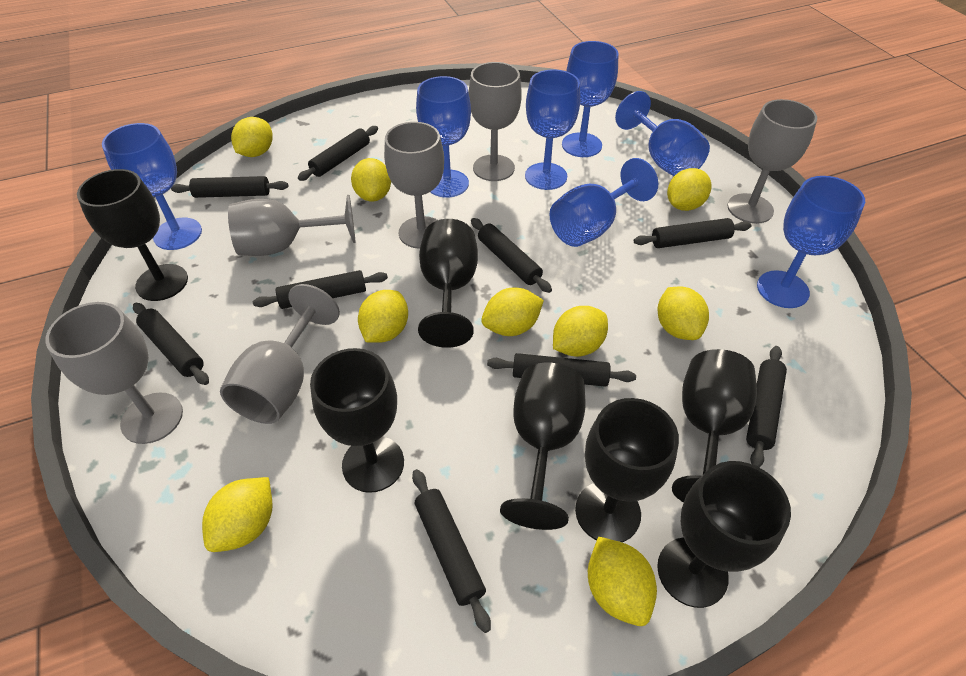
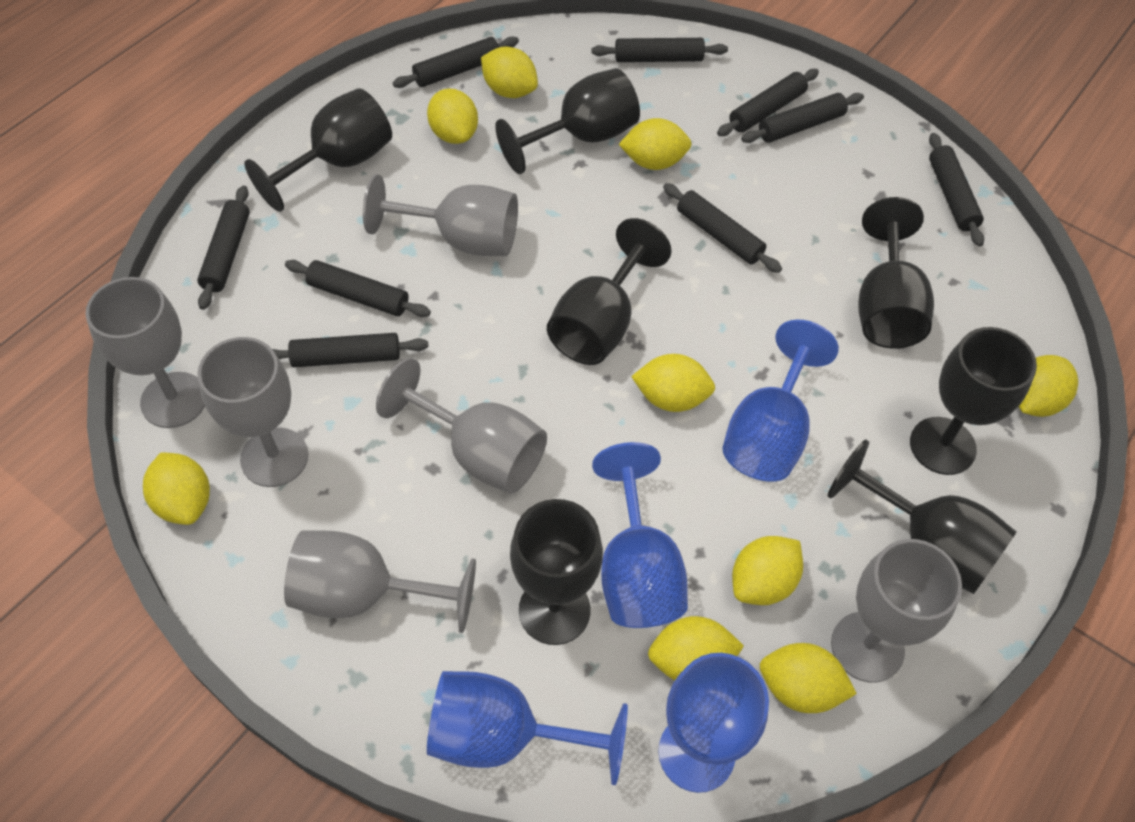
blue goblet: [102,123,202,250] [416,76,471,198] [525,70,580,190] [549,158,658,247] [562,41,619,157] [615,91,710,176] [757,176,865,308] = 7 -> [427,671,628,785] [592,442,688,628] [658,653,769,793] [722,320,839,482] = 4

